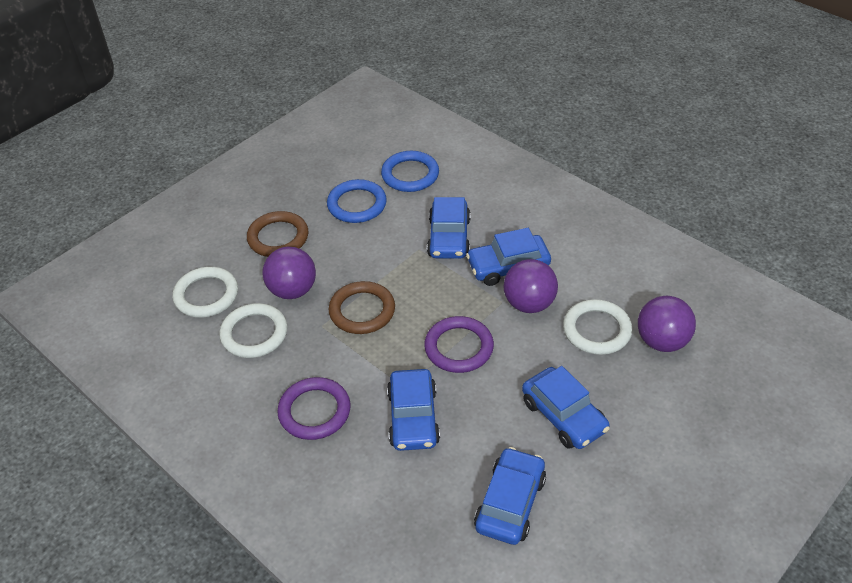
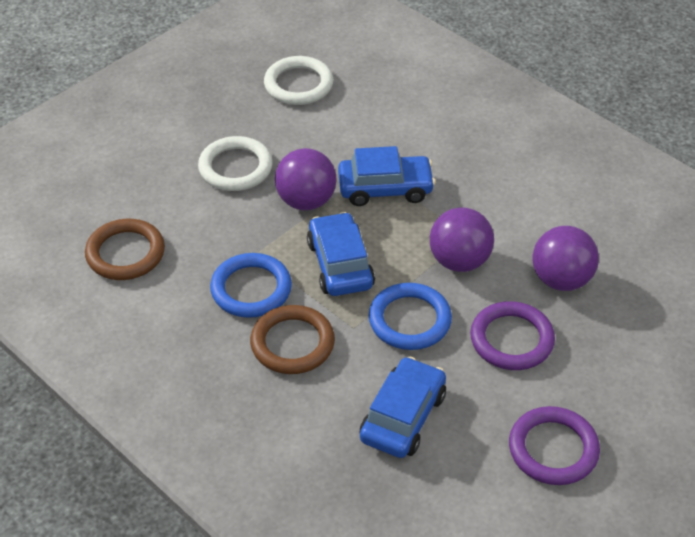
blue car: [387,369,440,451] [427,197,470,259] [466,228,551,286] [474,447,546,545] [522,366,610,449] = 5 -> [307,212,375,296] [338,146,435,206] [360,357,446,458] = 3
white ring: [173,267,238,318] [219,303,288,358] [563,299,633,355] = 3 -> [198,136,273,191] [264,56,333,105] = 2

